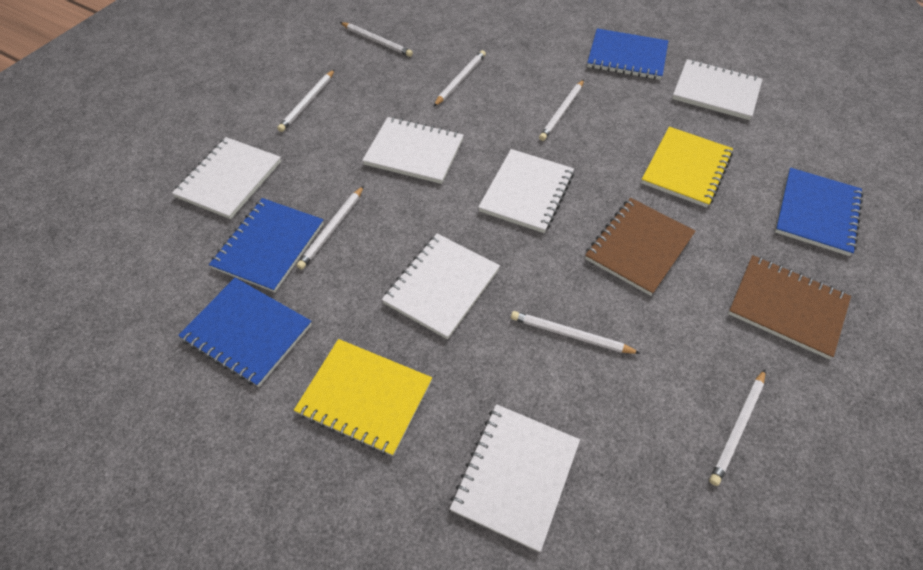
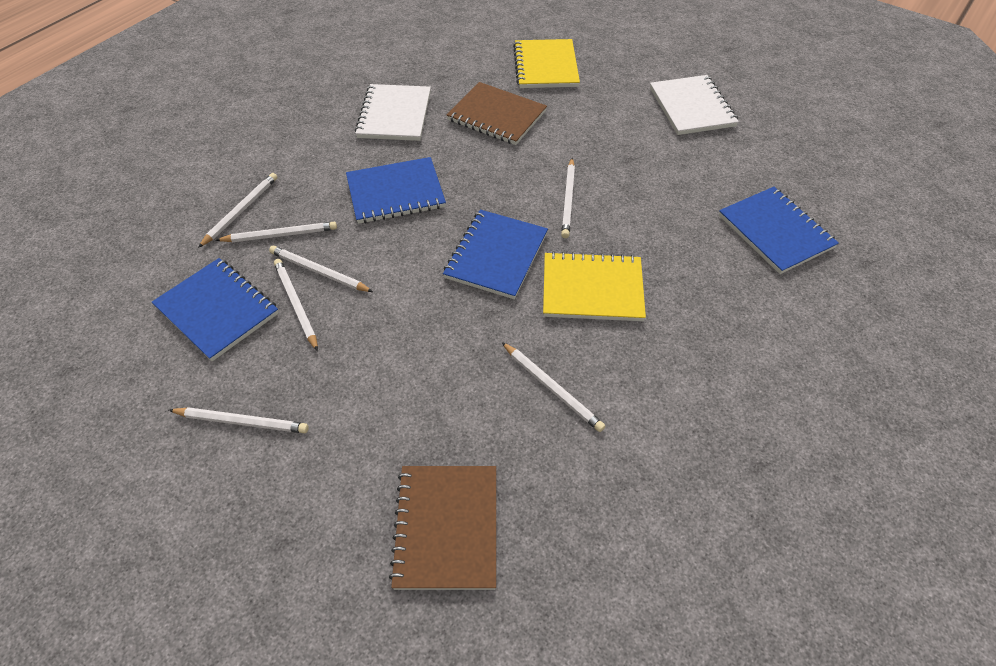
white notebook: [172,137,281,219] [362,117,464,184] [382,234,500,339] [450,404,580,552] [478,149,574,233] [672,59,763,120] = 6 -> [355,84,431,141] [650,75,739,135] = 2

